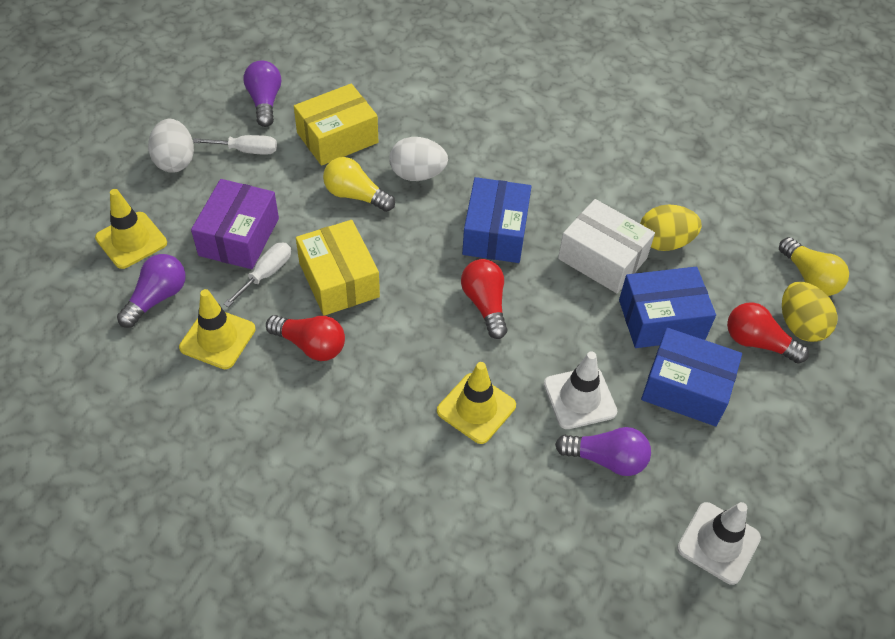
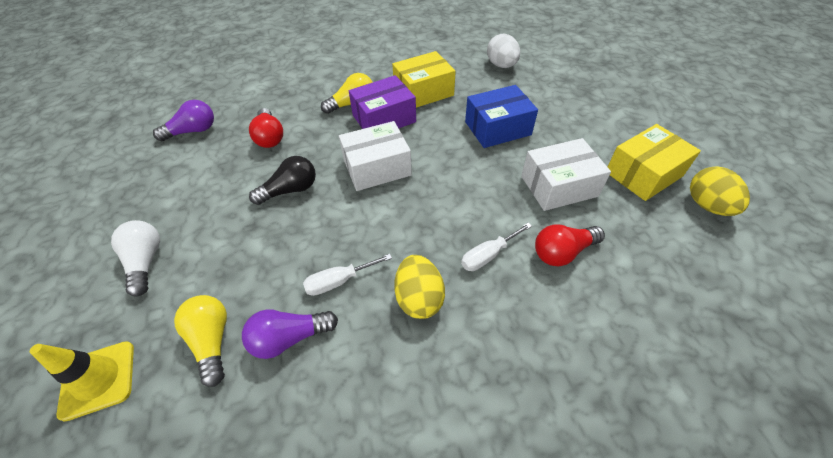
black light bulb: none = 0 -> [249,156,316,205] = 1
blue box: [462,177,531,263] [619,267,716,348] [641,328,742,426] = 3 -> [465,85,538,148] = 1
purple light bulb: [117,254,186,328] [244,60,281,127] [555,427,651,476] = 3 -> [153,100,214,142] [242,309,338,359] = 2
red light bulb: [266,315,345,361] [461,259,507,339] [727,302,809,364] = 3 -> [249,108,283,148] [535,224,605,266] = 2
white box: [558,199,655,293] = 1 -> [339,121,412,191] [521,138,611,211] = 2
white egg: [148,119,194,173] [389,137,448,181] = 2 -> [487,34,520,68] = 1
white light bulb: none = 0 -> [111,220,160,296] = 1
white traffic cone: [544,351,617,429] [677,502,761,585] = 2 -> none = 0
yellow traffic cone: [95,189,167,269] [179,289,256,369] [437,362,516,444] = 3 -> [30,341,134,422] = 1

